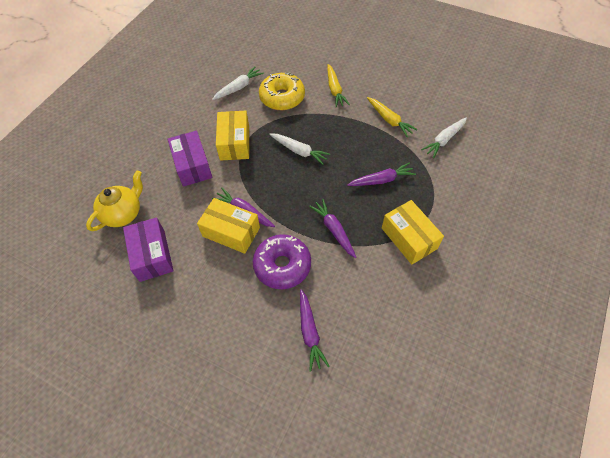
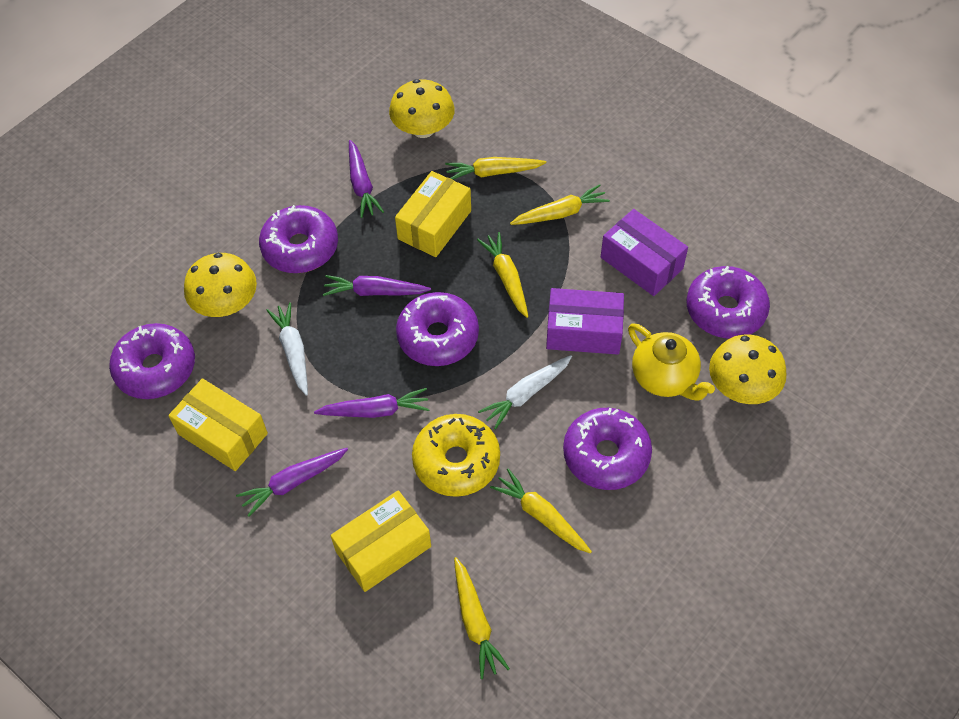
purple donut: [253,234,311,289] = 1 -> [109,323,195,399] [259,205,338,273] [396,292,479,366] [563,408,652,490] [687,266,770,339] = 5
white carrot: [212,67,264,100] [269,134,330,165] [421,117,467,158] = 3 -> [266,302,308,396] [478,355,572,430] = 2
yellow carrot: [327,64,350,107] [367,97,418,137] = 2 -> [445,157,546,180] [454,557,510,679] [477,232,528,318] [490,468,592,553] [510,184,610,225] = 5
yellow mushroom: none = 0 -> [184,253,257,317] [389,79,455,138] [709,334,787,404] = 3

